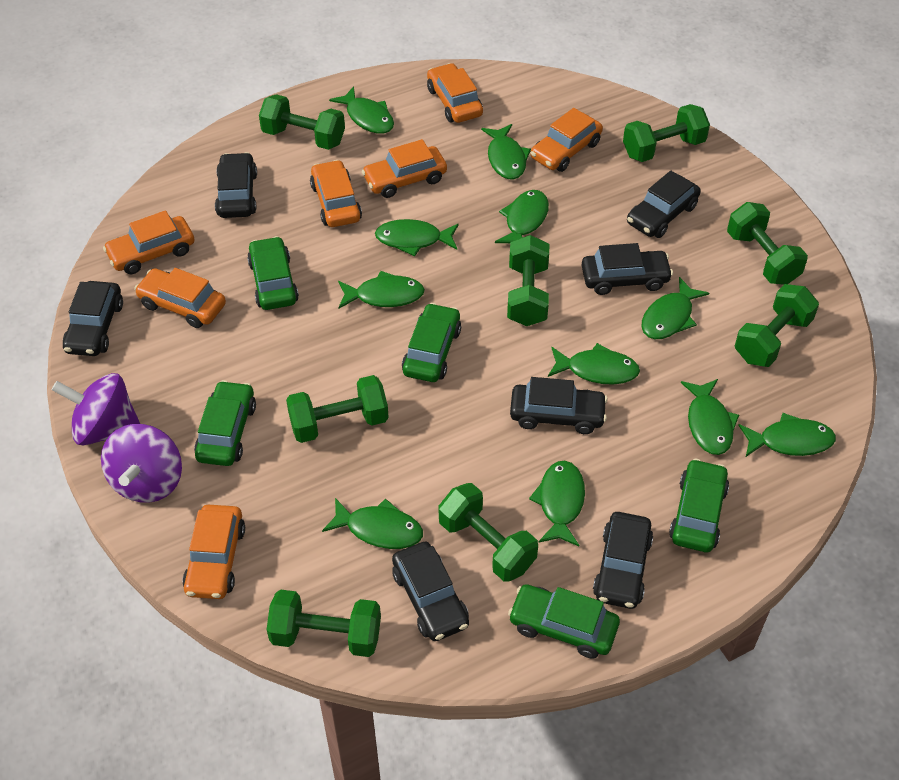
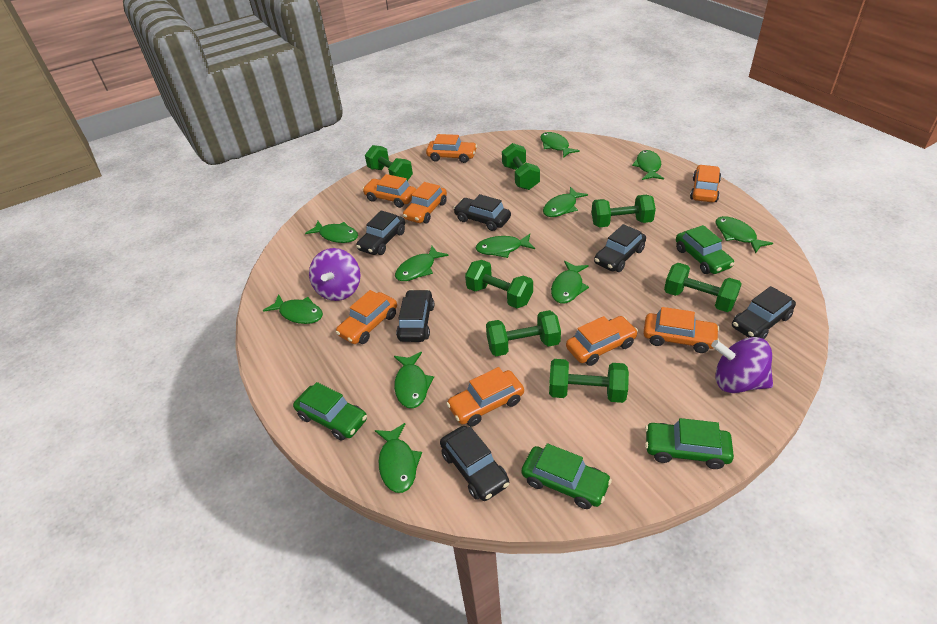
black car: [63,281,123,356] [215,152,257,218] [392,542,469,641] [510,377,608,434] [581,243,673,295] [593,512,653,609] [627,171,701,238] = 7 -> [356,210,405,255] [396,289,434,342] [440,426,509,501] [453,194,511,231] [594,224,646,272] [732,286,796,339] = 6
green car: [194,380,256,466] [247,236,299,310] [402,303,461,382] [508,584,620,659] [669,459,729,552] = 5 -> [293,382,367,441] [522,443,612,509] [645,418,734,469] [676,225,735,274] = 4
green dumbbell: [259,94,345,150] [267,590,381,657] [286,375,389,443] [439,483,538,582] [507,235,549,326] [623,104,710,162] [727,202,808,285] [735,284,819,367] = 8 -> [365,145,413,181] [465,260,533,308] [486,310,561,356] [502,143,540,190] [549,359,629,403] [591,195,656,227] [664,263,742,312] = 7
orange car: [103,210,194,274] [134,268,226,328] [183,505,245,599] [310,160,362,227] [362,139,447,198] [427,63,483,123] [531,108,603,172] = 7 -> [336,290,397,344] [362,174,416,208] [403,182,447,223] [426,134,477,163] [446,367,524,427] [566,316,638,366] [643,307,720,353] [690,165,721,202] = 8

